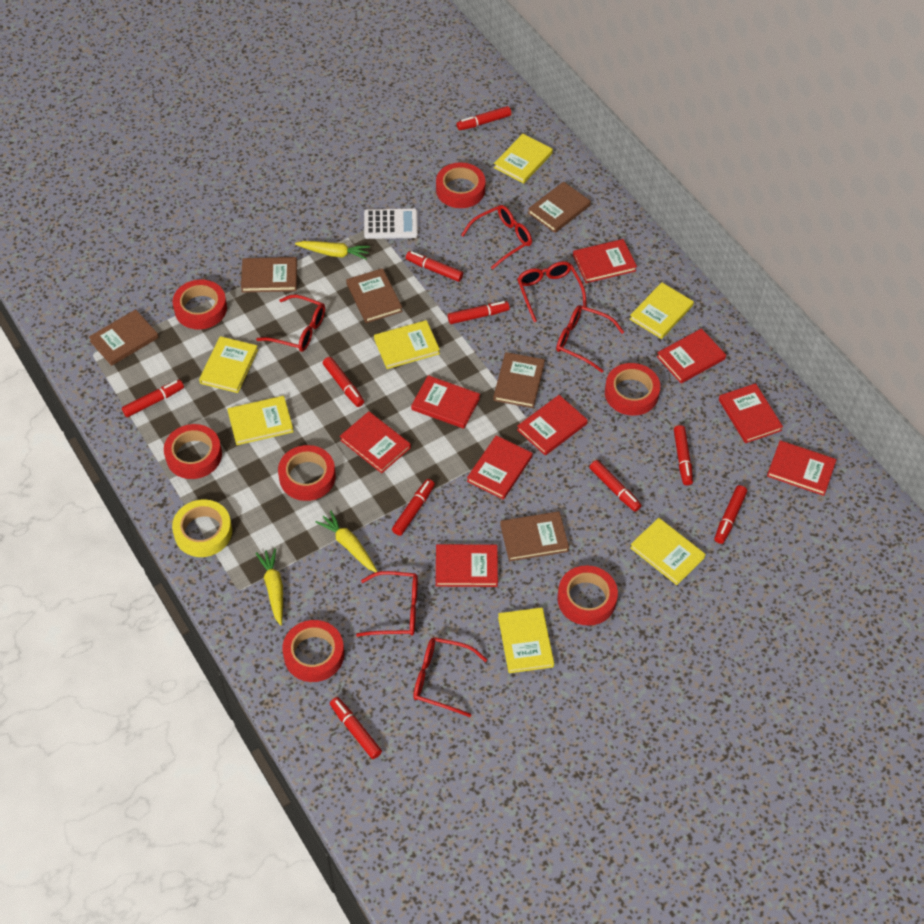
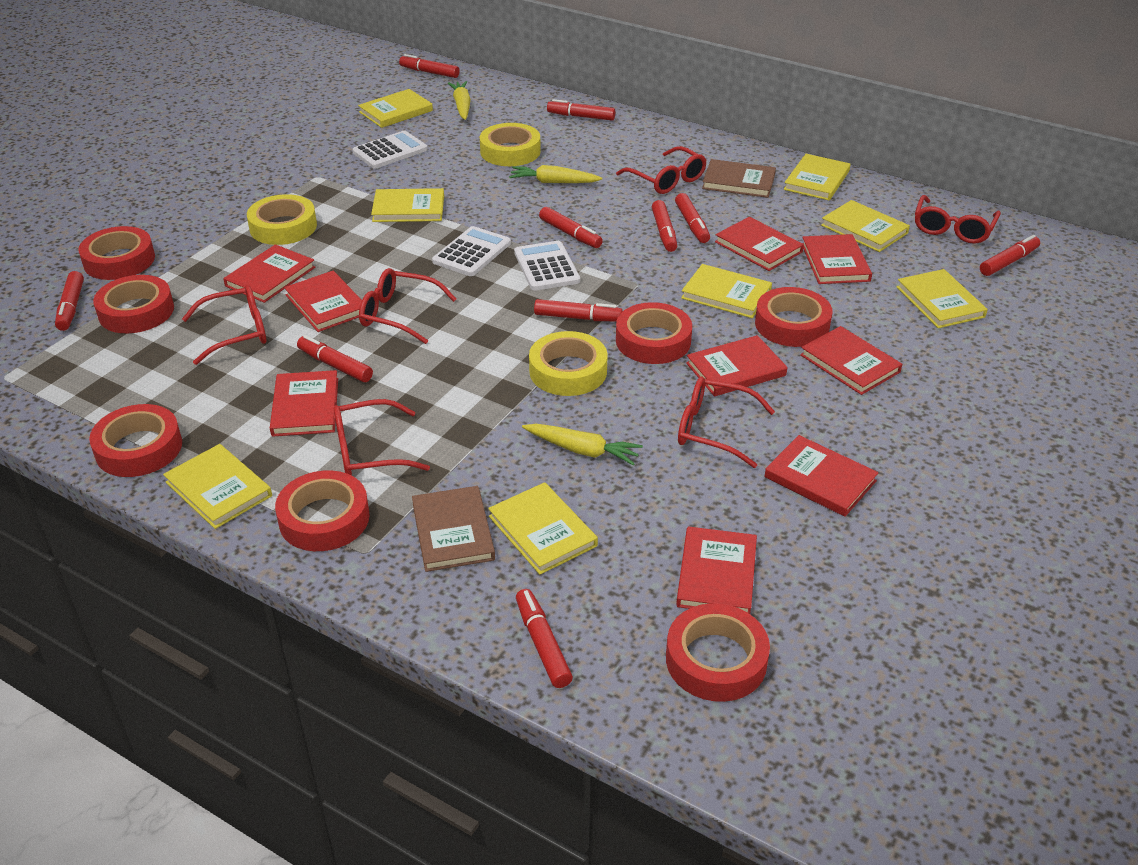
brown book: [89,309,159,366] [241,257,297,293] [346,268,402,323] [493,352,545,408] [500,511,569,561] [528,181,591,233] = 6 -> [412,486,495,572] [702,159,776,198] = 2
white calculator: [364,209,418,239] = 1 -> [352,131,428,169] [432,226,511,276] [514,241,580,291] = 3
yellow book: [199,336,258,393] [227,396,294,445] [374,320,440,369] [494,134,553,184] [498,607,554,673] [630,282,694,339] [630,518,706,585] = 7 -> [163,444,272,529] [358,89,433,128] [371,188,444,222] [488,482,598,574] [681,264,772,318] [784,154,850,200] [821,200,910,252] [896,269,988,328] = 8
yellow tape: [172,499,232,557] = 1 -> [247,194,317,245] [480,123,541,166] [529,331,608,396] = 3

